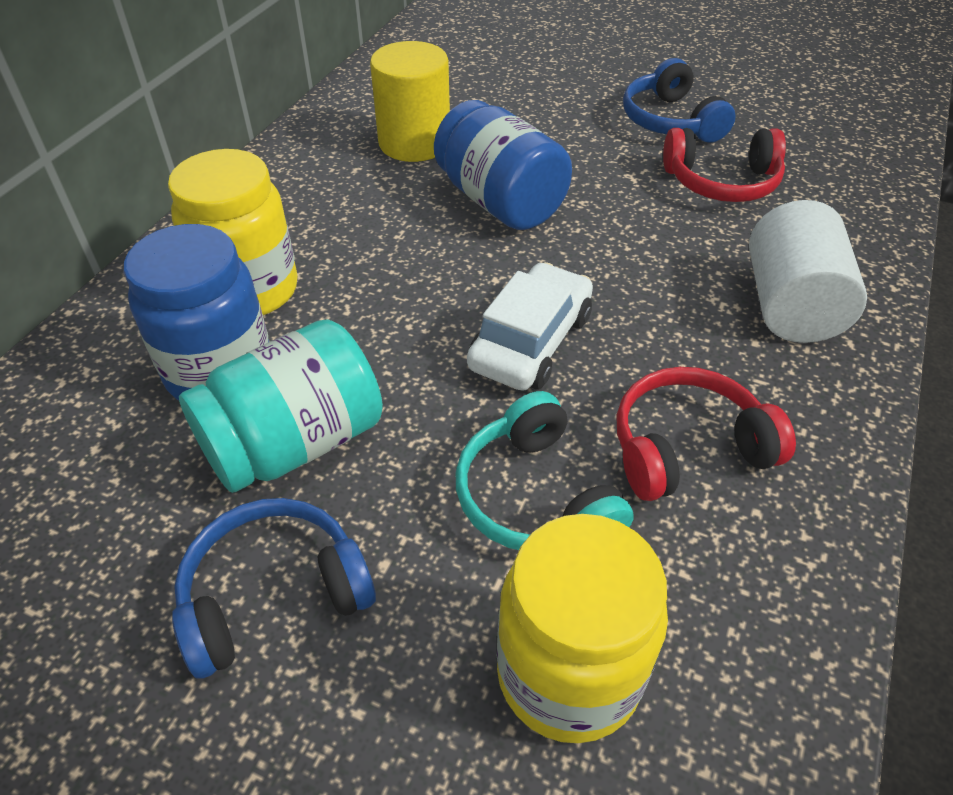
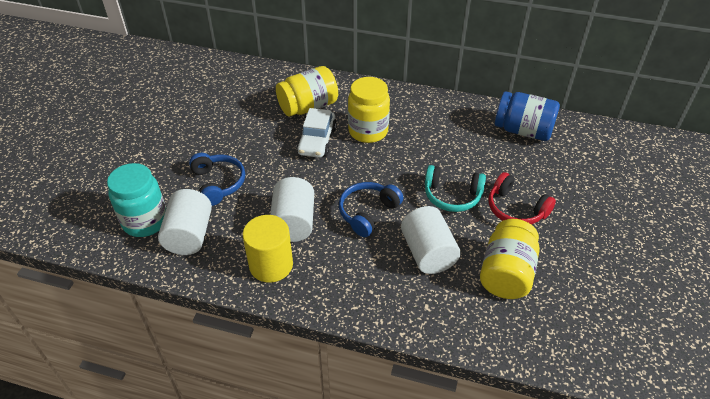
blue jar: [124,224,269,401] [434,100,572,230] = 2 -> [495,91,560,141] = 1
red headphones: [616,367,796,501] [663,128,786,202] = 2 -> [488,172,556,225] = 1
white cylinder: [749,200,867,343] = 1 -> [158,189,212,255] [270,177,314,242] [401,206,461,274] = 3
yellow jar: [168,149,298,315] [497,514,668,743] = 2 -> [276,66,338,117] [348,77,390,143] [480,219,539,299] = 3

